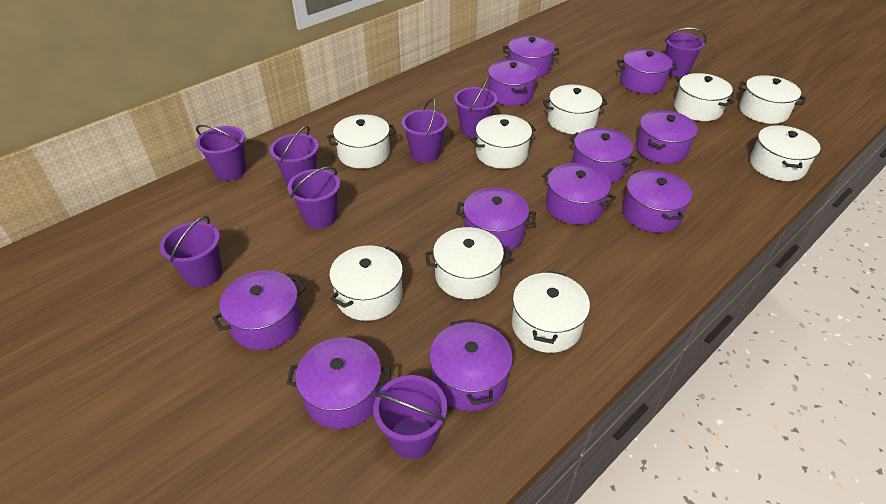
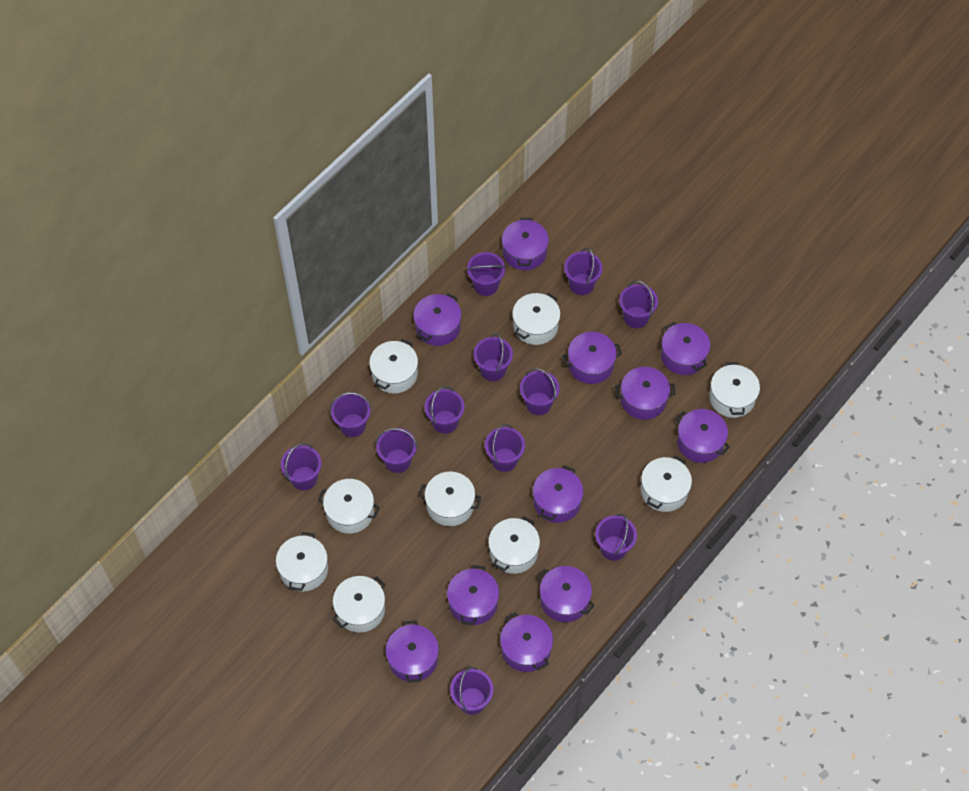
purple bucket: [160,216,222,288] [196,125,246,181] [270,126,319,186] [288,167,340,229] [373,375,447,459] [402,98,447,162] [454,78,498,137] [665,27,706,77] = 8 -> [281,443,322,490] [330,392,371,437] [376,428,417,473] [425,386,464,434] [450,667,494,715] [466,252,506,296] [474,334,513,381] [485,424,525,472] [520,368,560,415] [564,248,603,295] [595,514,637,561] [619,281,658,328] = 12

